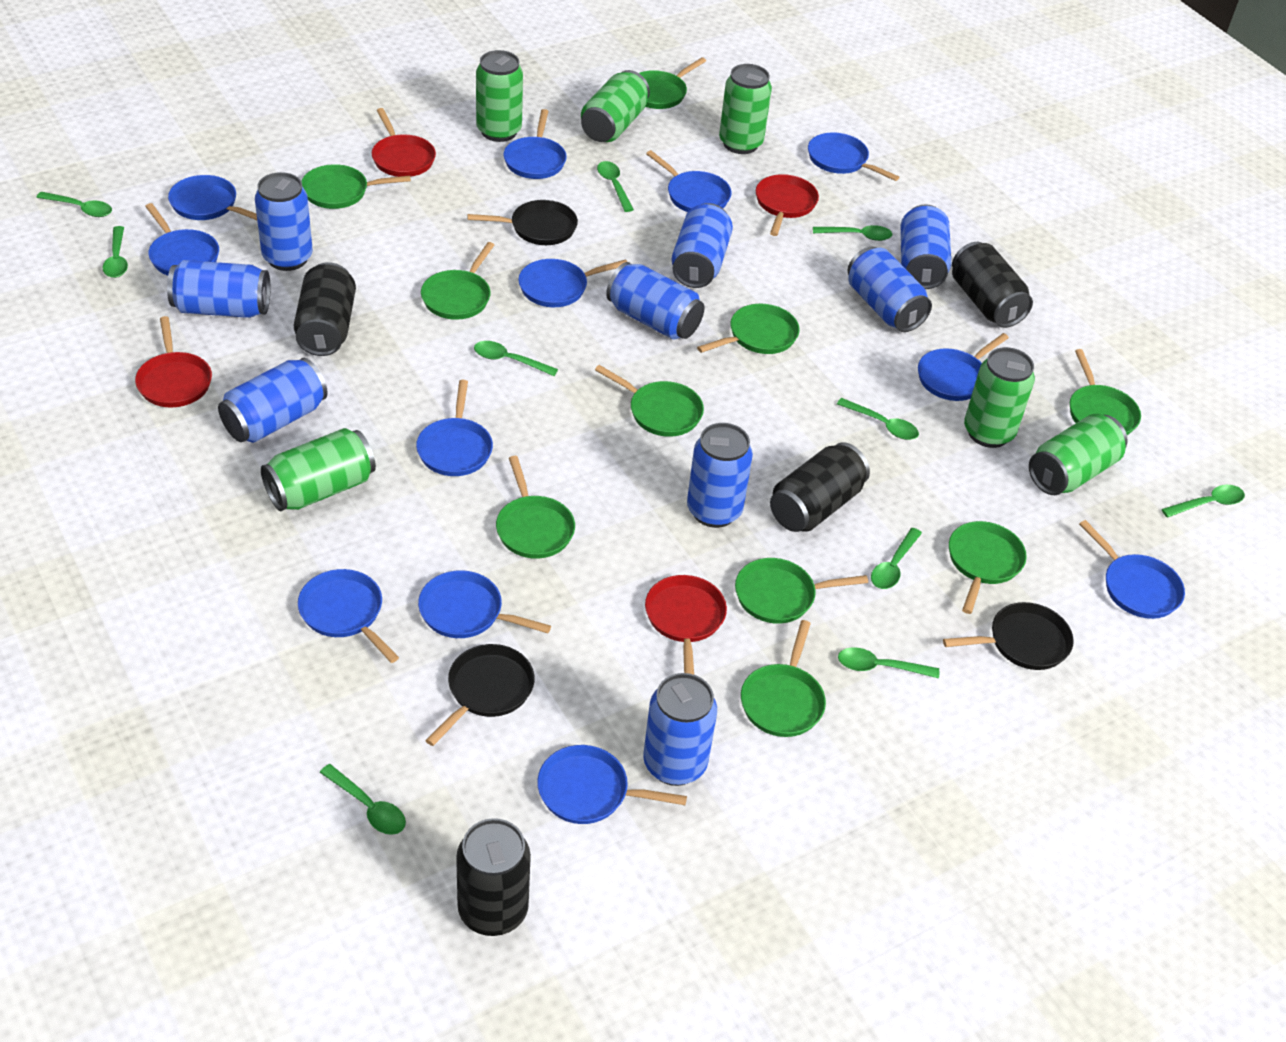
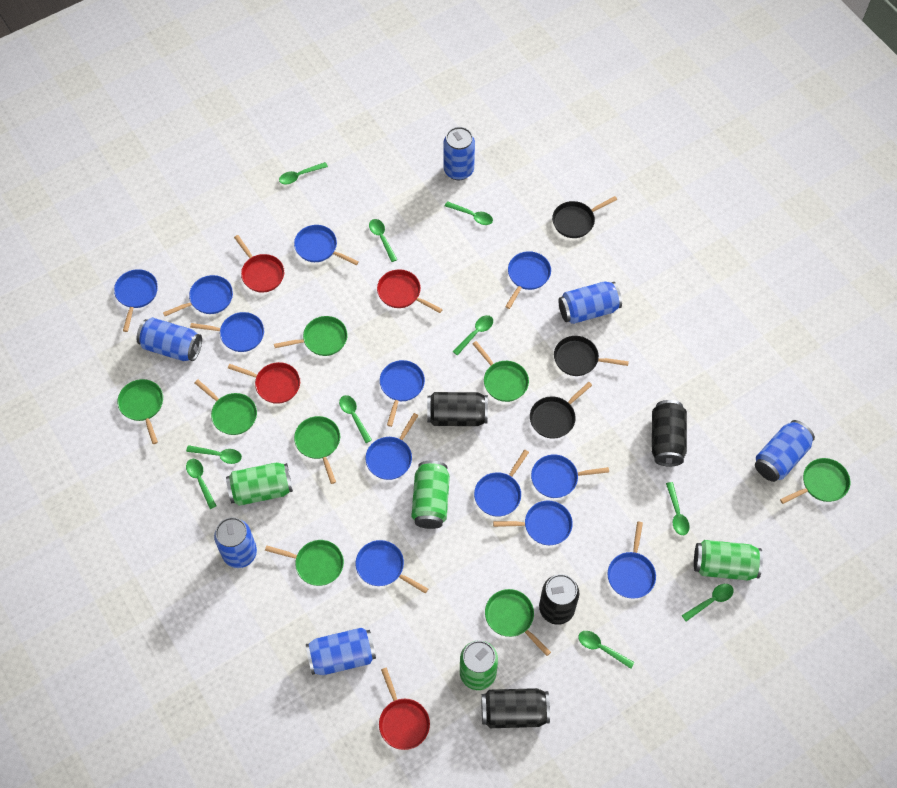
blue can: [167,260,270,318] [218,358,328,443] [255,172,313,271] [606,262,704,340] [643,673,717,786] [672,203,733,288] [687,423,753,528] [848,247,932,332] [901,204,951,289] = 9 -> [137,317,202,361] [214,517,257,568] [306,628,376,675] [443,127,475,180] [558,281,622,324] [755,420,815,482] = 6
green can: [261,428,376,511] [476,50,523,142] [581,70,650,142] [719,64,772,154] [964,347,1035,448] [1029,414,1128,495] = 6 -> [226,462,293,506] [411,461,450,529] [460,641,498,690] [694,540,763,580] = 4
green pan: [301,164,411,209] [421,242,494,320] [496,456,575,559] [595,365,704,437] [639,57,706,109] [697,304,800,354] [735,558,868,624] [741,620,826,737] [949,521,1027,614] [1070,349,1141,435] = 10 -> [117,379,163,444] [194,380,257,435] [265,540,344,586] [274,316,348,356] [294,416,340,484] [472,341,529,402] [485,589,551,656] [780,458,850,504] = 8

